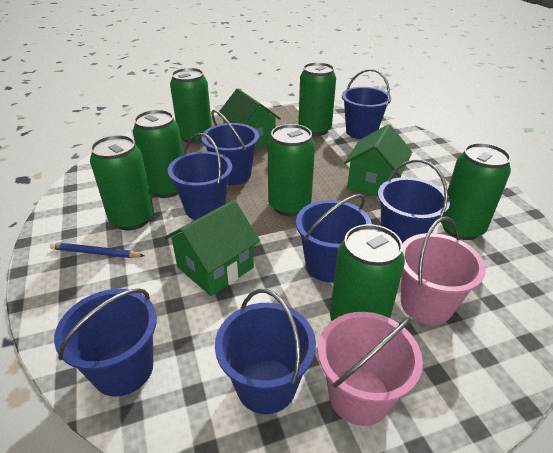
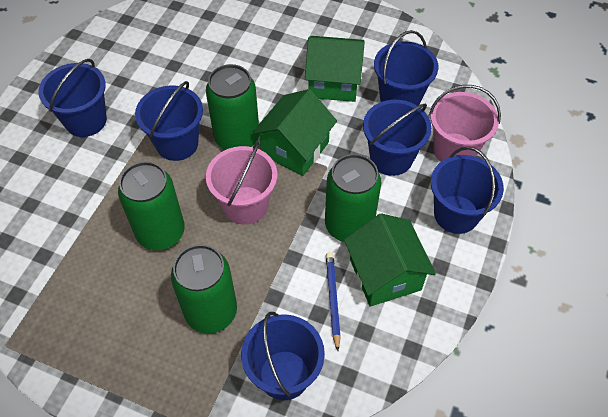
blue bucket: [54,288,157,397] [168,133,232,220] [201,110,259,185] [215,289,316,414] [296,194,372,283] [342,69,391,139] [378,159,450,243] = 7 -> [38,59,107,137] [135,81,203,161] [241,312,325,400] [363,100,432,176] [374,30,438,106] [431,146,504,234] = 6
green can: [90,135,154,230] [133,110,183,198] [170,68,212,143] [268,124,315,216] [298,62,336,136] [330,224,405,321] [441,143,511,240] = 7 -> [118,161,185,250] [171,244,237,334] [206,64,259,150] [325,154,381,242] = 4

